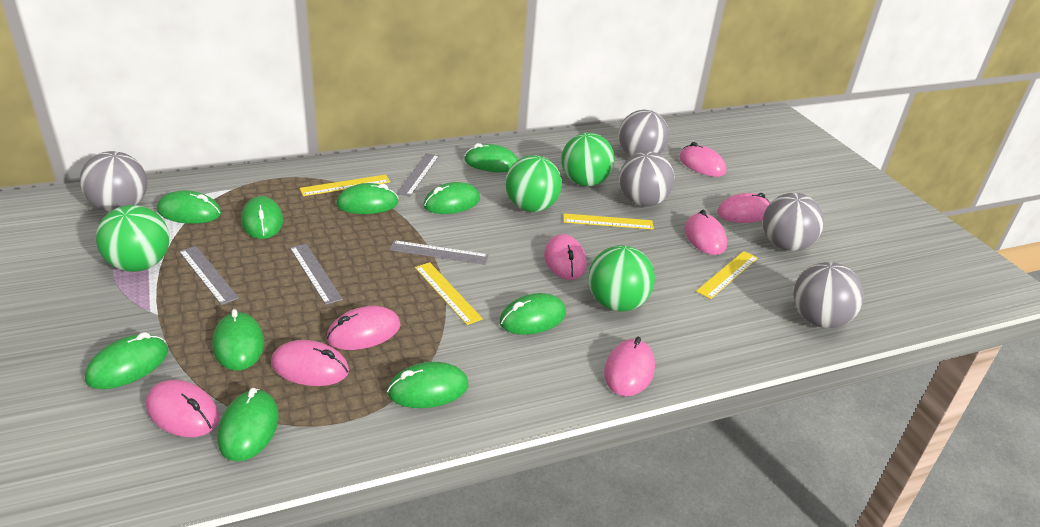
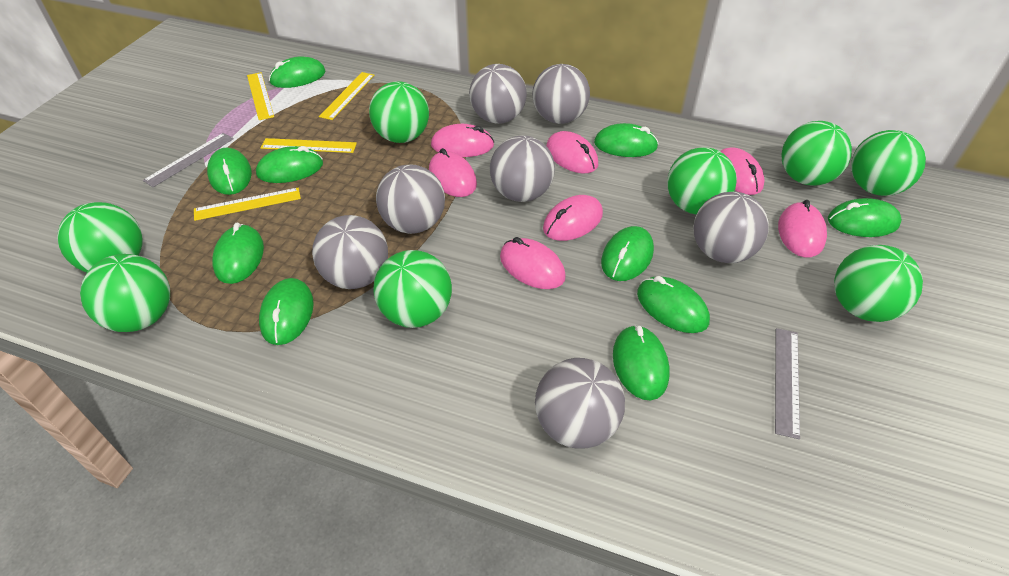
green ball: [96,205,170,272] [505,155,562,212] [561,133,615,186] [588,245,655,312] = 4 -> [57,202,142,273] [80,254,170,332] [369,81,429,143] [373,250,452,328] [667,147,737,214] [781,121,852,186] [834,245,923,322] [851,130,926,196] = 8
grey ball: [80,151,147,212] [619,110,669,157] [619,151,675,207] [763,193,824,251] [793,262,864,328] = 5 -> [312,215,388,289] [376,165,445,234] [469,64,527,124] [490,135,555,202] [532,64,590,124] [535,358,625,449] [693,192,769,263] = 7
grey ruler: [179,246,239,305] [290,244,343,305] [389,240,489,265] [396,153,439,197] = 4 -> [143,133,233,187] [775,328,800,439] = 2
pink mouse: [146,380,219,437] [271,340,349,386] [326,306,401,350] [544,234,586,280] [604,337,655,396] [679,142,726,177] [684,210,727,255] [717,193,770,223] = 8 -> [429,148,477,197] [431,124,494,157] [500,237,566,289] [543,195,603,241] [546,131,598,174] [720,147,765,195] [778,200,827,257] = 7

